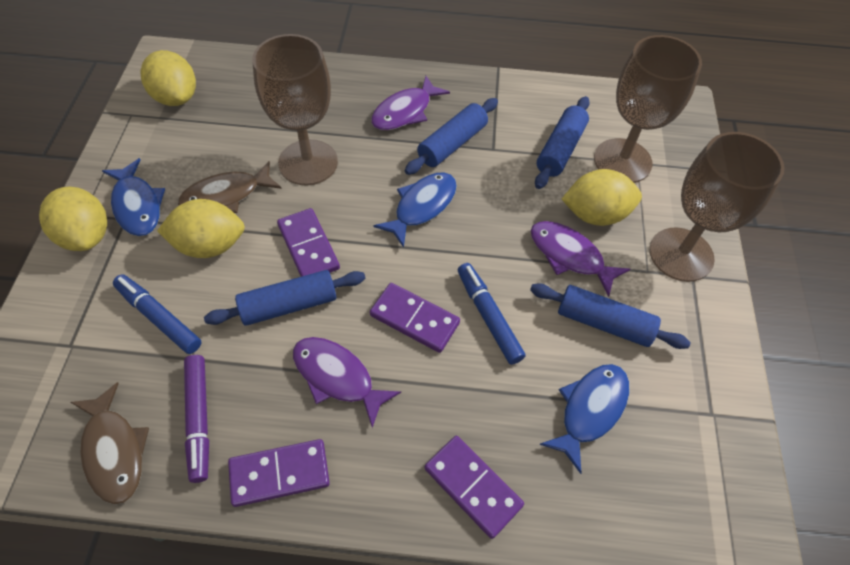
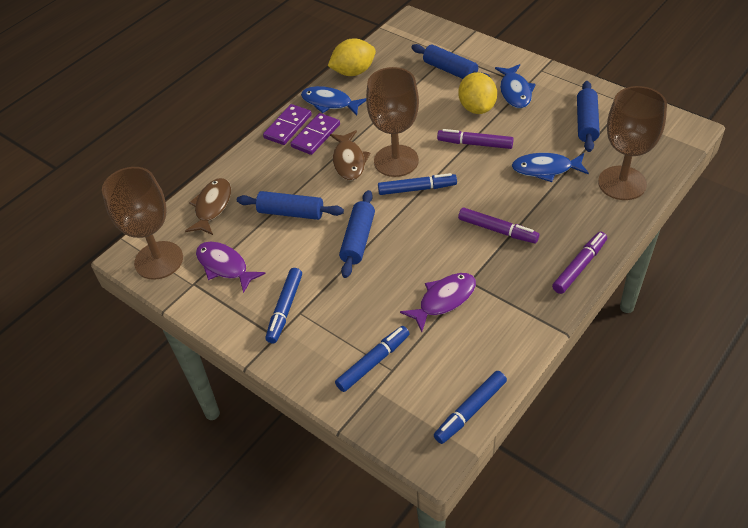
blue marker: [113,274,202,354] [458,263,526,365] = 2 -> [265,268,302,344] [335,326,410,392] [378,173,457,195] [434,371,507,444] = 4
purple domino: [228,439,330,507] [277,208,340,277] [370,283,460,353] [425,436,524,539] = 4 -> [263,104,312,145] [290,113,340,155] = 2
purple fish: [293,337,401,428] [371,76,450,130] [530,221,630,297] = 3 -> [196,242,265,293] [400,273,476,332] = 2
purple marker: [184,355,209,483] = 1 -> [437,129,514,149] [458,207,539,243] [552,232,607,294] = 3
yellow lemon: [39,187,107,251] [141,50,196,106] [157,199,245,258] [562,169,642,226] = 4 -> [328,38,376,76] [458,72,497,114] = 2

